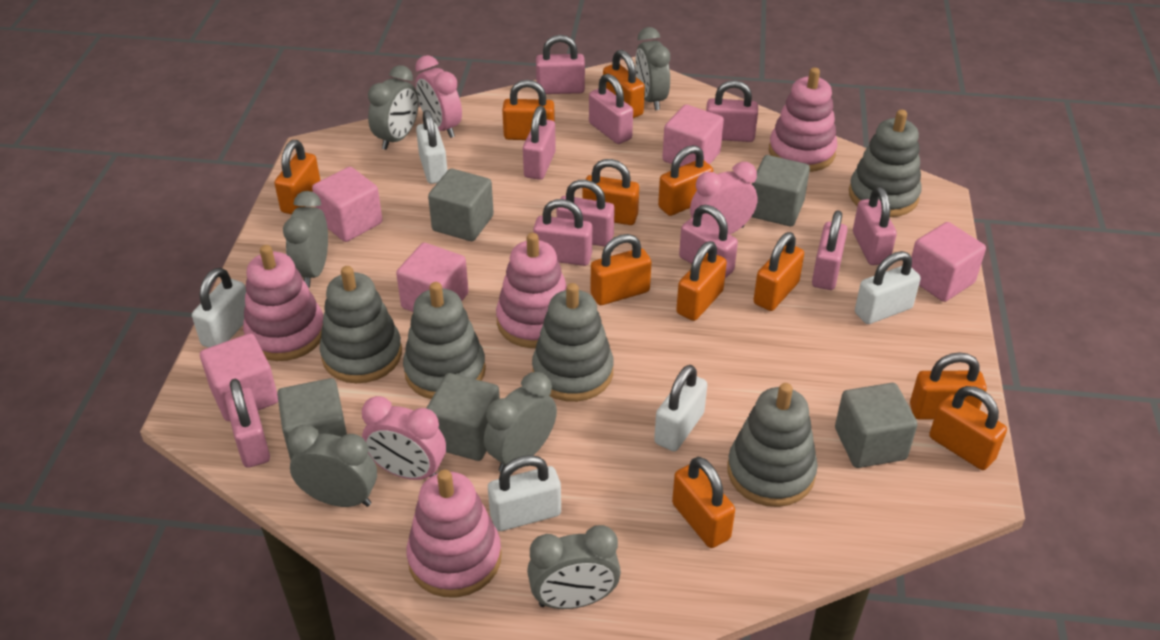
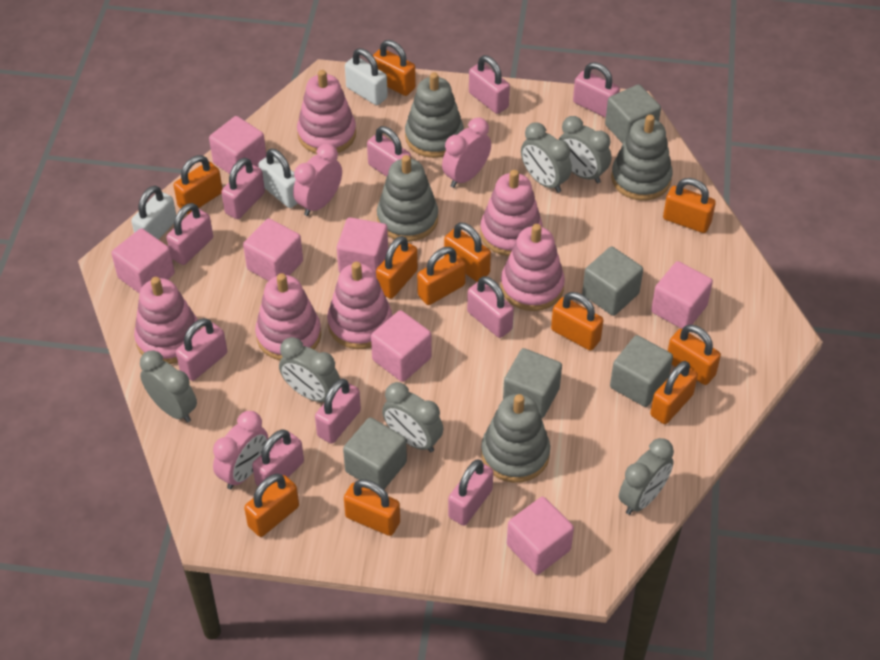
grey stacking toy: [320,266,402,383] [403,282,486,399] [532,283,614,402] [727,383,818,507] [849,110,922,217] = 5 -> [377,155,438,242] [405,72,464,158] [481,394,550,483] [611,115,673,201] = 4
pink cube: [200,333,278,421] [312,167,383,242] [396,243,469,312] [662,105,724,167] [911,222,986,302] = 5 -> [111,228,175,294] [209,116,266,174] [243,218,303,281] [337,217,388,274] [371,310,432,382] [507,497,574,575] [651,261,713,329] = 7
pink stacking toy: [243,245,323,361] [406,470,502,597] [496,233,567,348] [769,67,837,172] = 4 -> [134,277,201,364] [255,273,321,360] [297,70,356,154] [327,262,392,349] [480,170,543,256] [501,224,565,311] = 6
white padlock: [192,268,246,348] [416,110,448,184] [488,455,561,531] [654,365,707,451] [855,251,921,324] = 5 -> [131,186,176,240] [258,148,298,208] [345,48,388,105] = 3

